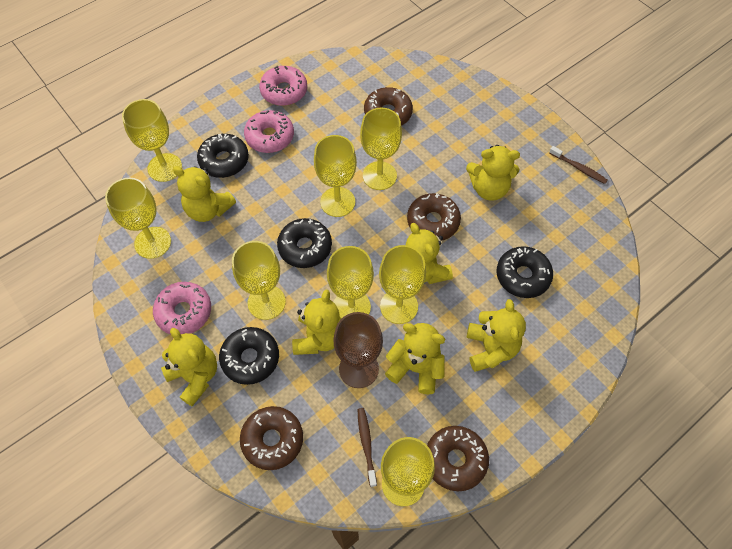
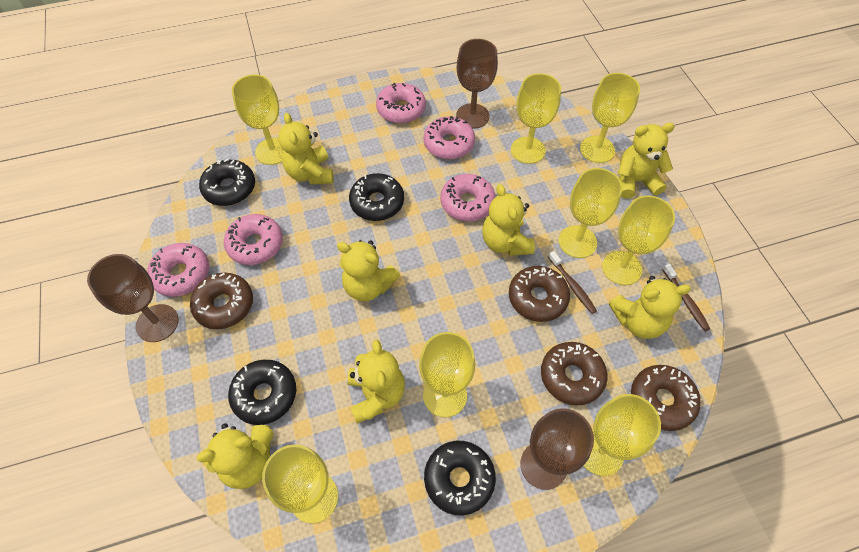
brown goblet: [333,312,383,388] = 1 -> [87,254,179,342] [456,39,498,129] [520,408,594,490] = 3
pink donut: [153,282,211,335] [244,110,294,153] [259,66,307,106] = 3 -> [147,243,209,297] [224,214,283,265] [376,83,426,124] [423,116,475,159] [441,174,496,221] = 5

